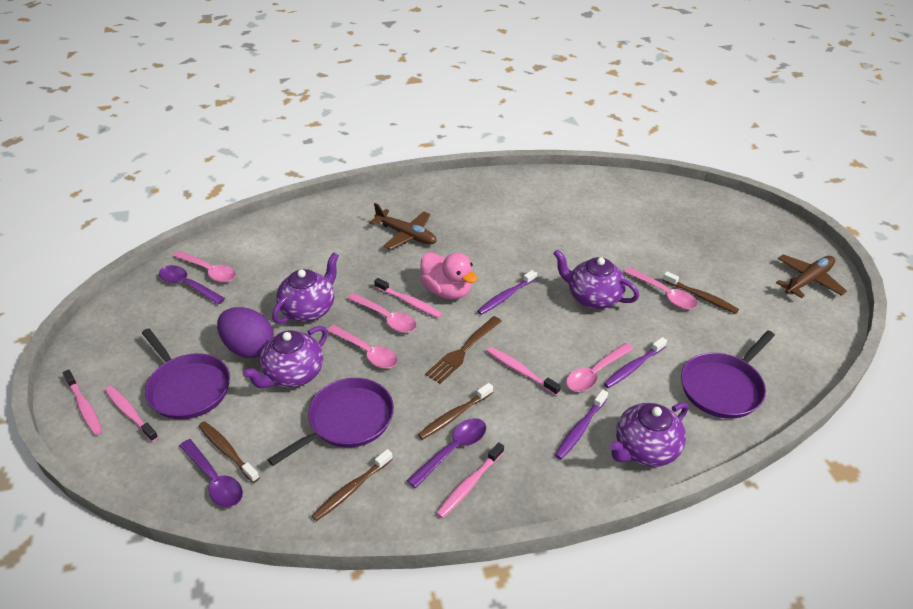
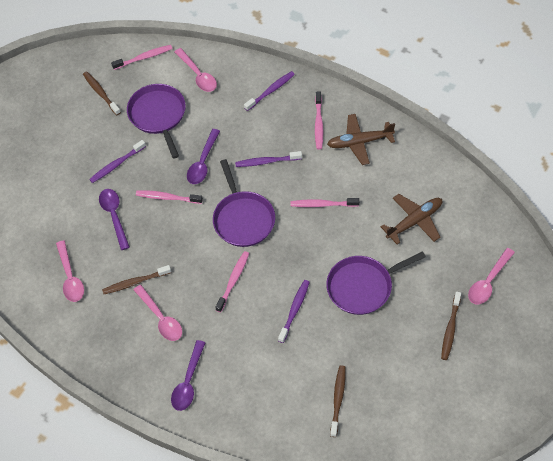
brown fork: [425,316,502,384] = 1 -> none = 0
pink duck: [420,252,477,300] = 1 -> none = 0
pink spoon: [173,251,236,282] [327,325,398,368] [347,293,417,333] [566,343,633,392] [624,267,697,310] = 5 -> [56,240,84,302] [134,285,182,341] [175,48,217,92] [468,248,515,304] = 4
purple egg: [217,307,274,358] = 1 -> none = 0
purple teapot: [242,326,328,388] [272,252,339,324] [553,249,639,309] [609,402,689,467] = 4 -> none = 0
purple toothbrush: [477,269,537,315] [555,390,608,460] [603,337,667,388] = 3 -> [89,140,146,183] [235,151,302,167] [244,71,295,111] [278,280,310,343] = 4

